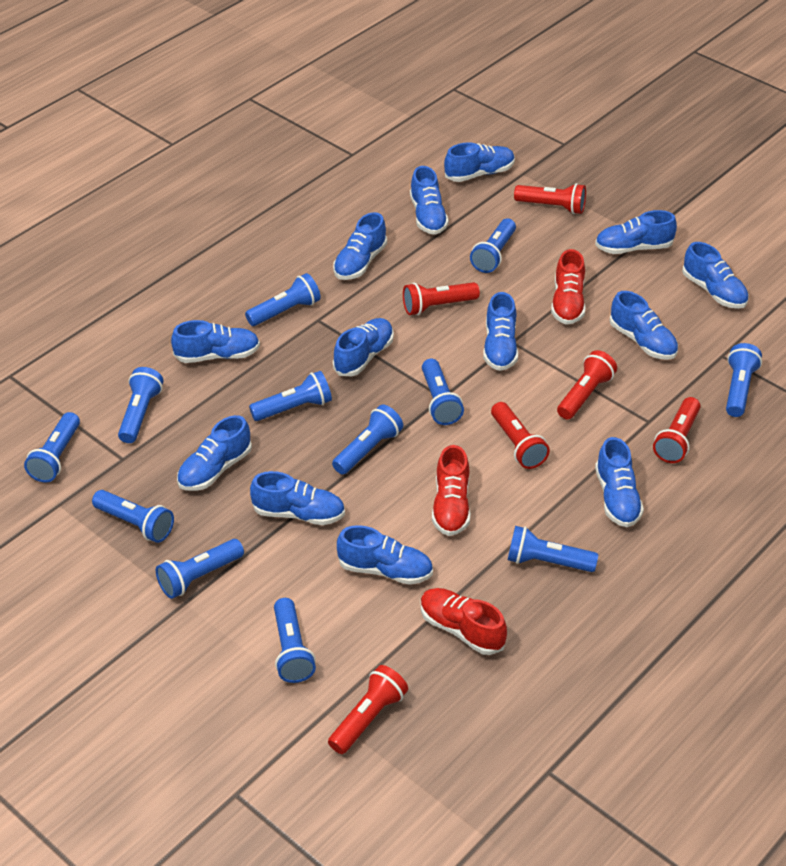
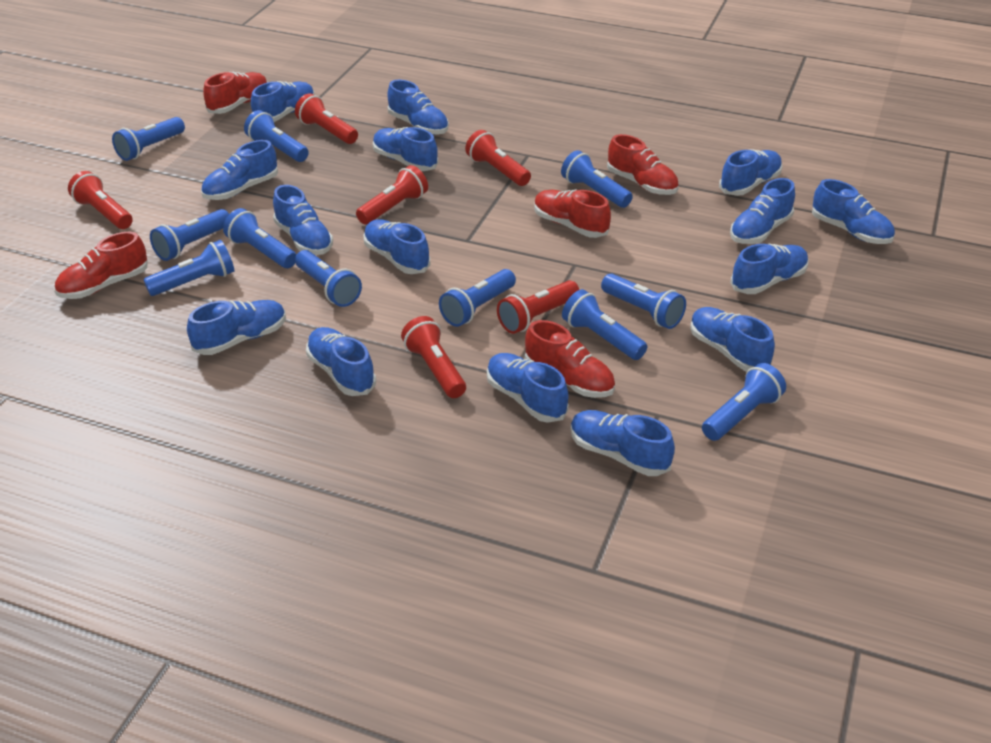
blue flashlight: [24,412,80,483] [92,490,174,543] [118,367,164,443] [156,539,244,599] [245,273,321,326] [249,371,332,421] [274,598,316,683] [332,405,403,475] [422,359,464,425] [470,218,516,273] [508,526,598,572] [726,343,762,417] = 12 -> [112,117,185,161] [144,240,234,296] [150,209,229,261] [223,208,296,268] [244,110,309,162] [295,250,362,307] [439,269,516,327] [561,150,633,208] [562,289,647,360] [601,273,686,329] [702,363,786,441] = 11
blue shoe: [171,320,260,363] [177,415,252,491] [250,471,345,525] [333,212,387,280] [333,318,394,377] [337,525,433,585] [410,166,449,235] [444,142,515,182] [483,292,518,371] [595,210,677,254] [595,437,644,527] [609,291,678,360] [682,242,749,309] = 13 -> [187,300,286,355] [201,140,278,200] [251,81,315,122] [273,185,333,255] [306,327,376,396] [363,220,431,274] [373,127,438,171] [387,80,449,135] [487,353,569,423] [571,410,675,476] [690,307,775,372] [719,149,782,196] [730,178,795,244] [730,243,808,294] [812,179,895,244] = 15
red shoe: [421,588,507,655] [432,445,470,536] [551,249,585,325] = 3 -> [54,231,147,299] [203,72,268,114] [525,320,615,398] [534,189,611,238] [607,134,679,195] = 5

